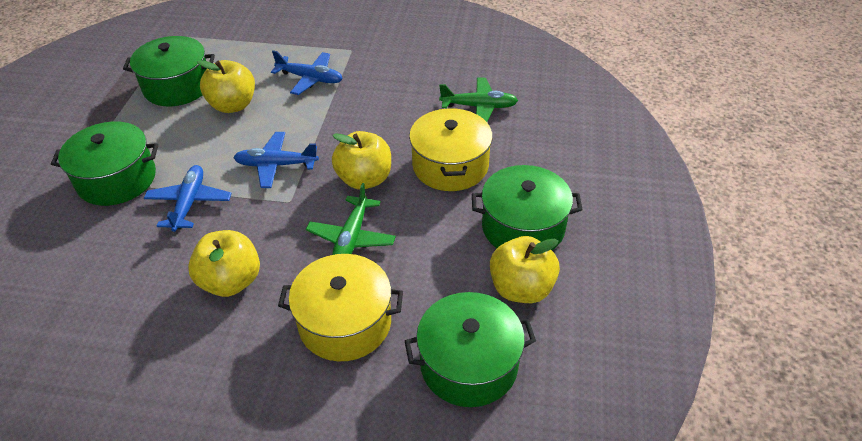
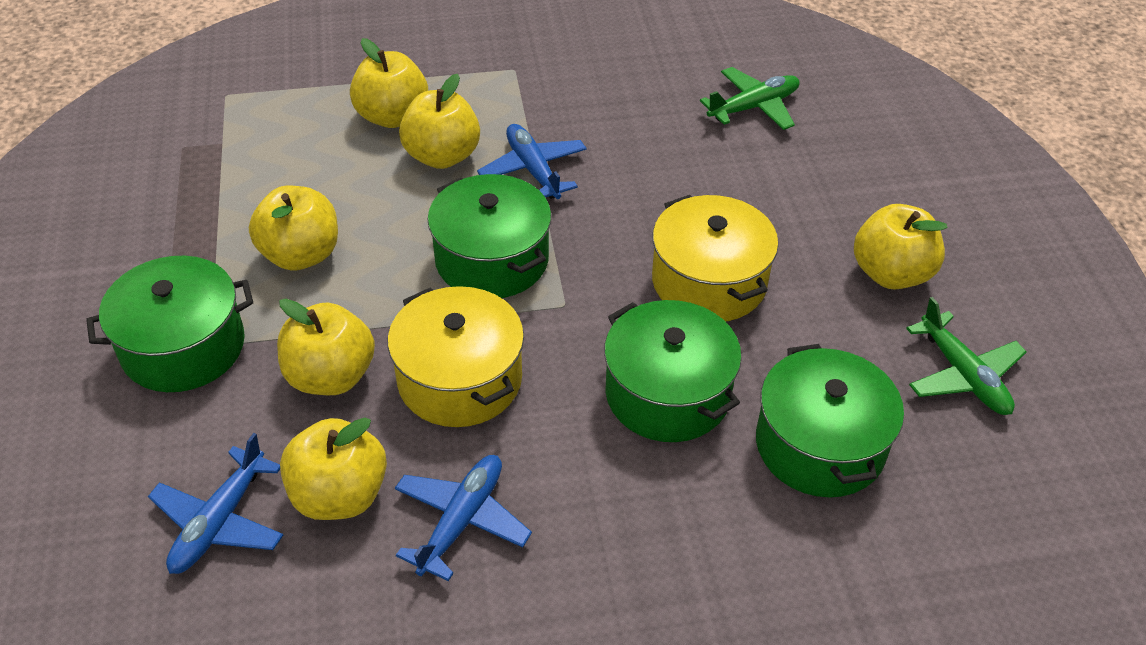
yellow apple: [188,230,260,297] [197,60,255,113] [332,131,391,190] [490,236,560,303] = 4 -> [249,185,338,271] [277,299,375,395] [280,417,387,520] [350,38,428,128] [399,74,480,169] [854,204,948,290] = 6

